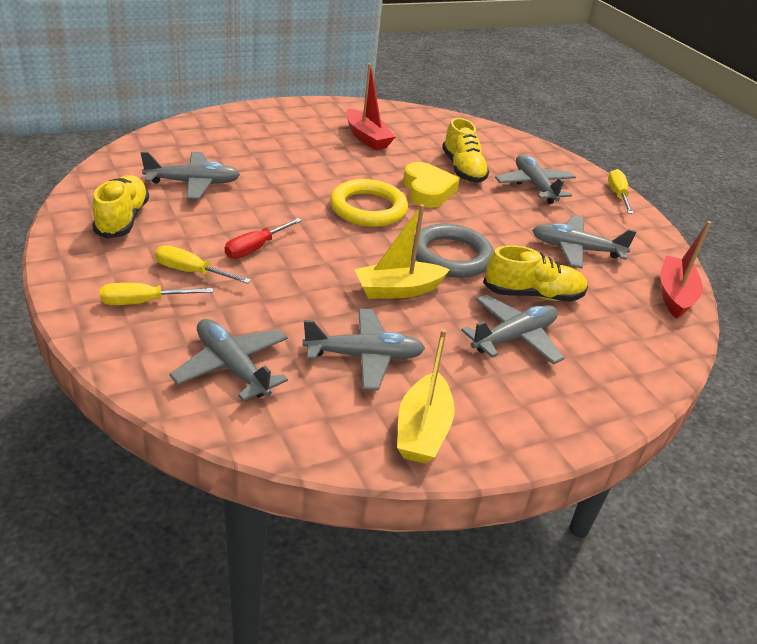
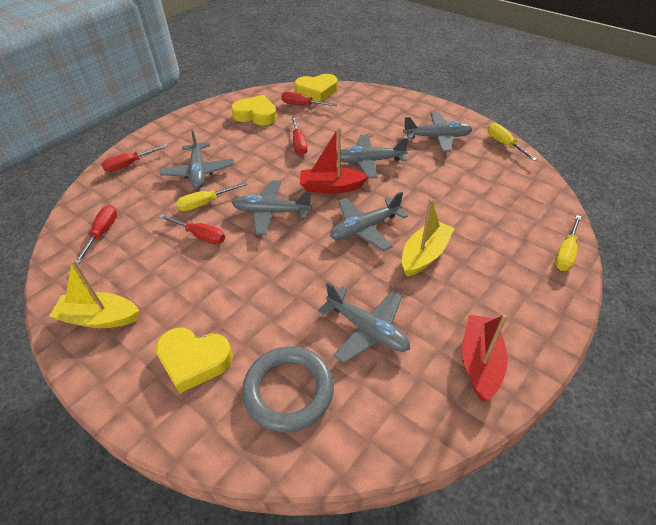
red screwdriver: [225,218,302,259] = 1 -> [76,205,117,264] [101,144,168,172] [159,214,225,245] [281,92,338,106] [291,117,307,155] = 5
yellow heart: [403,162,460,208] = 1 -> [155,328,233,394] [231,95,277,125] [294,74,338,102] = 3
yellow ring: [330,179,408,227] = 1 -> none = 0
yellow shoe: [92,175,149,239] [442,118,489,183] [483,245,588,302] = 3 -> none = 0

